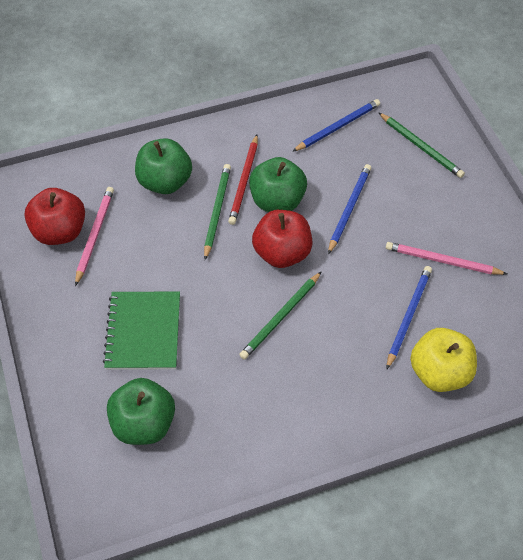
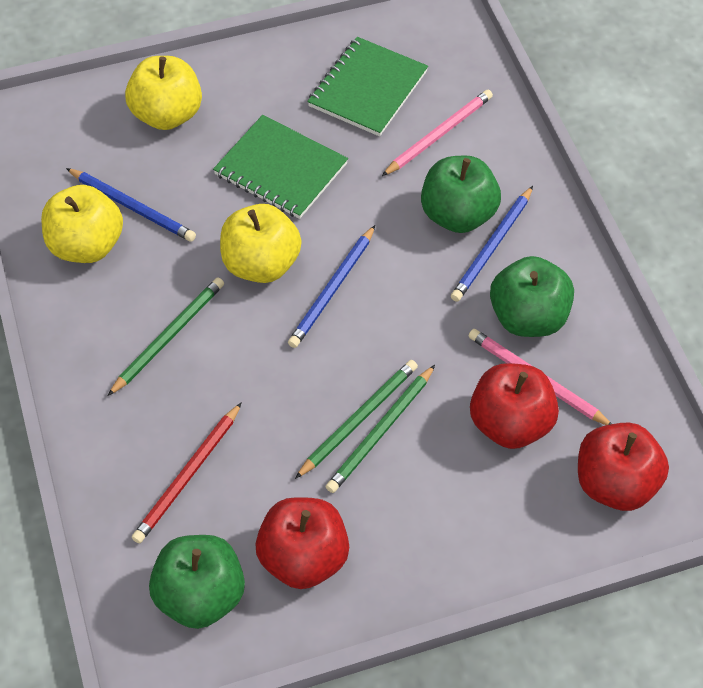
green notebook: [103,291,180,370] = 1 -> [213,115,348,219] [307,37,428,136] = 2
red apple: [24,188,85,245] [252,210,312,268] = 2 -> [256,497,349,589] [470,363,559,449] [578,422,669,511] = 3
yellow apple: [410,328,477,392] = 1 -> [41,185,123,263] [125,56,202,130] [220,204,301,283] = 3

